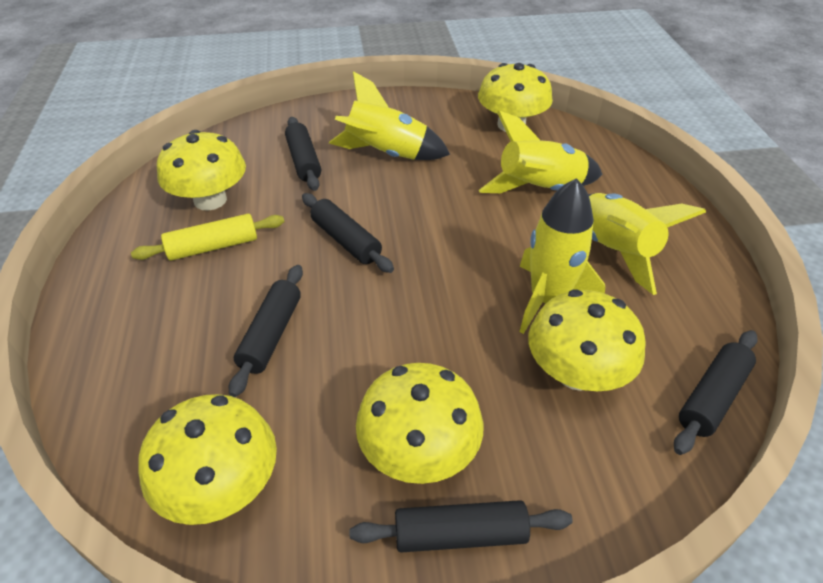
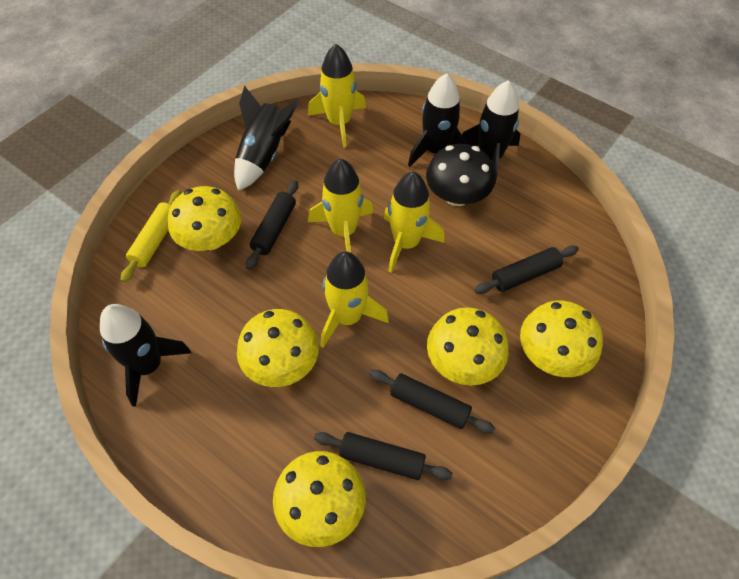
black mushroom: none = 0 -> [426,144,495,206] = 1
black rocket: none = 0 -> [100,304,191,407] [234,85,300,191] [408,73,467,167] [462,80,520,184] = 4
black rolling pin: [229,265,303,397] [285,117,321,191] [302,193,394,273] [349,500,573,552] [674,330,758,455] = 5 -> [246,180,298,270] [314,432,453,480] [369,370,495,434] [475,245,579,294] = 4

